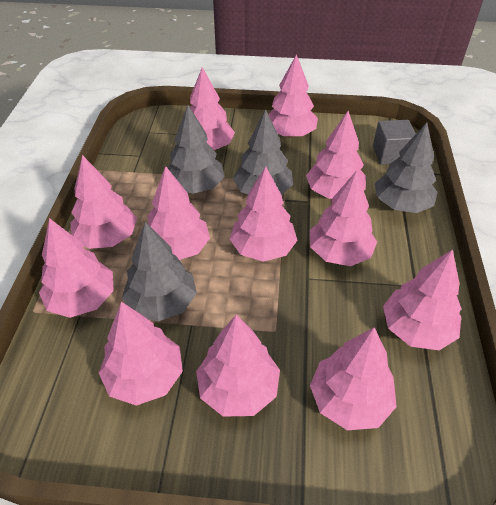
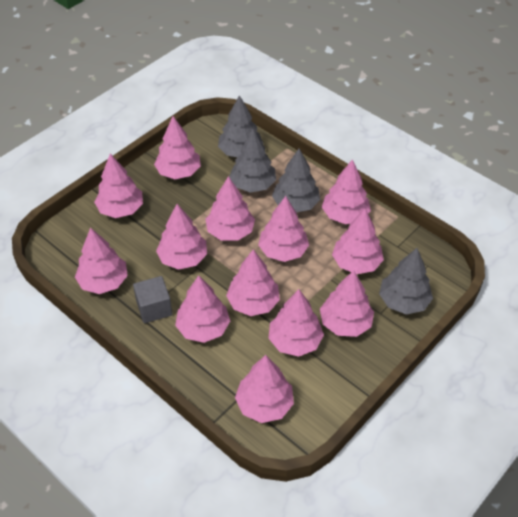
pink tree: [39,218,114,318] [71,155,137,249] [99,302,183,406] [147,166,210,260] [190,67,235,150] [196,314,280,417] [230,166,298,262] [268,54,318,137] [306,111,366,199] [310,171,377,266] [310,327,397,430] [383,249,461,350] = 12 -> [75,227,128,294] [94,154,143,218] [154,116,201,179] [156,204,207,270] [175,275,230,343] [206,176,255,241] [226,249,280,316] [235,355,294,423] [258,196,309,262] [268,289,324,357] [320,270,374,337] [322,159,371,224] [332,209,384,274] = 13

